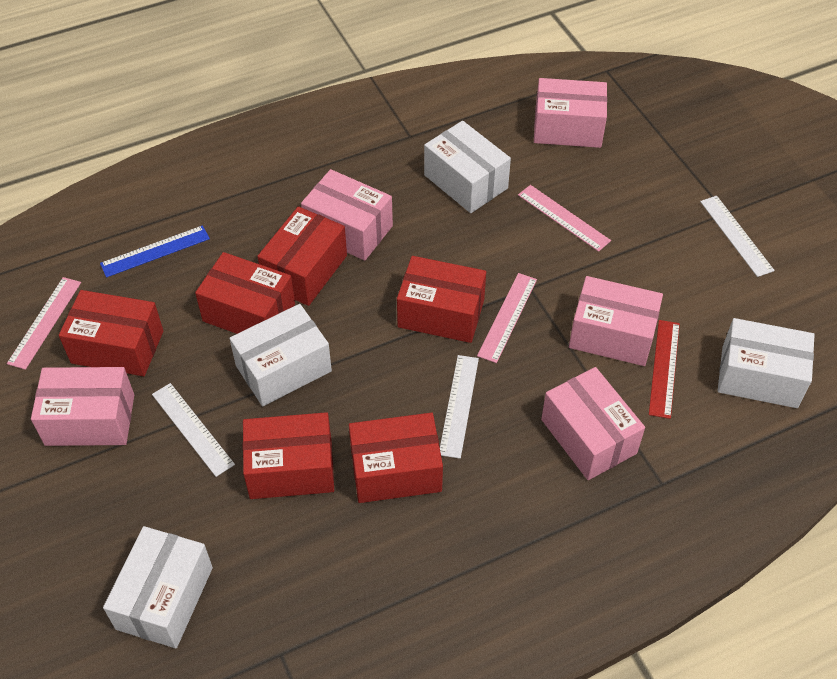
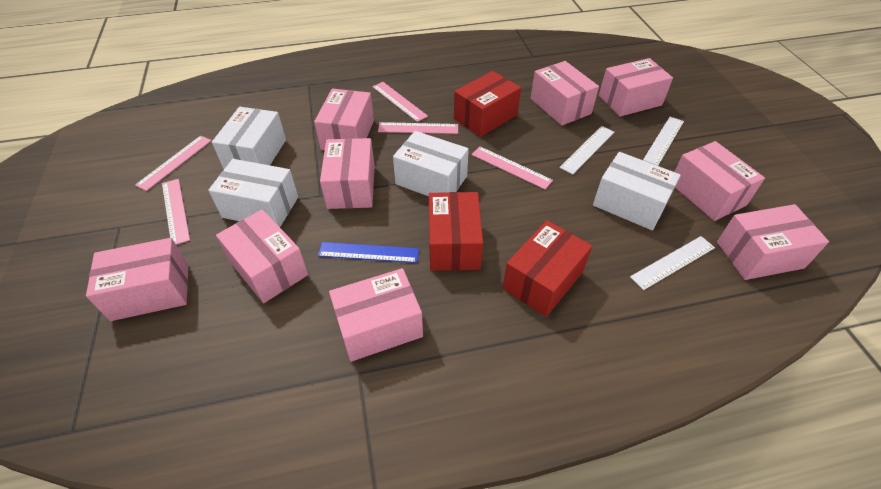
pink box: [31,367,134,446] [301,169,393,261] [534,78,607,148] [541,367,645,480] [569,276,663,366] = 5 -> [86,238,188,321] [216,209,308,303] [314,89,374,150] [320,138,375,209] [329,268,423,362] [530,61,599,126] [599,58,673,117] [675,141,765,221] [717,204,829,280] = 9
pink ruler: [7,277,81,370] [477,273,537,363] [518,185,611,252] = 3 -> [135,136,212,191] [162,179,190,245] [372,82,428,122] [378,122,458,134] [471,146,553,189] = 5
red box: [59,290,163,376] [195,252,295,334] [243,412,334,499] [257,206,347,306] [349,413,443,503] [397,256,486,343] = 6 -> [429,192,483,271] [454,71,521,137] [503,220,592,317] = 3
red ruler: [649,320,680,419] = 1 -> none = 0

